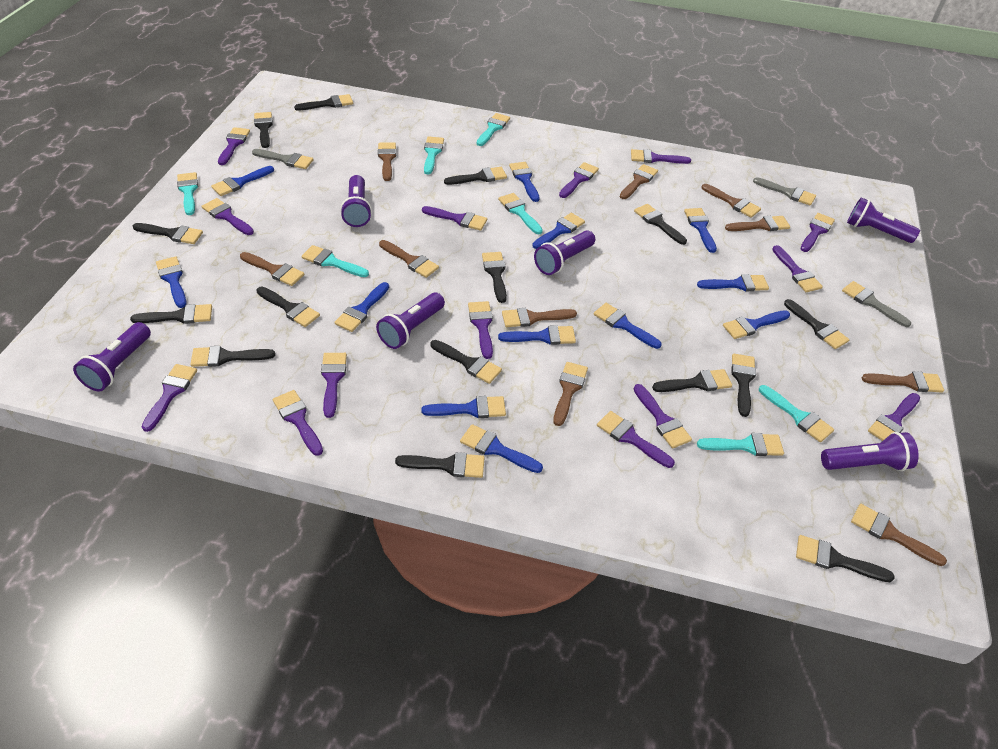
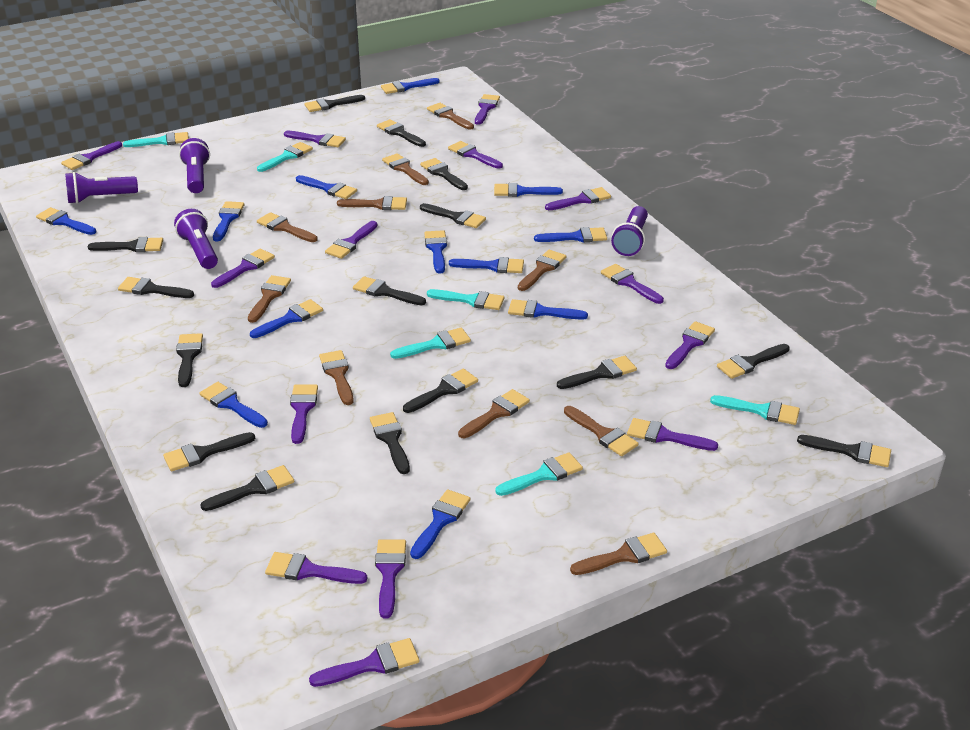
grey brush: [252,149,314,169] [753,177,816,206] [842,281,911,327] = 3 -> none = 0
purple flashlight: [73,322,151,392] [340,175,372,227] [376,293,445,349] [534,230,595,275] [821,432,919,471] [847,197,920,243] = 6 -> [65,172,138,204] [174,209,218,269] [179,138,210,193] [611,206,648,256] = 4
turquoise brush: [177,172,198,215] [301,245,369,277] [424,136,444,175] [477,113,510,146] [498,193,543,234] [697,433,784,456] [759,385,834,442] = 7 -> [123,132,189,147] [257,142,313,172] [390,328,471,359] [427,289,505,310] [495,452,583,496] [710,395,800,425] = 6

